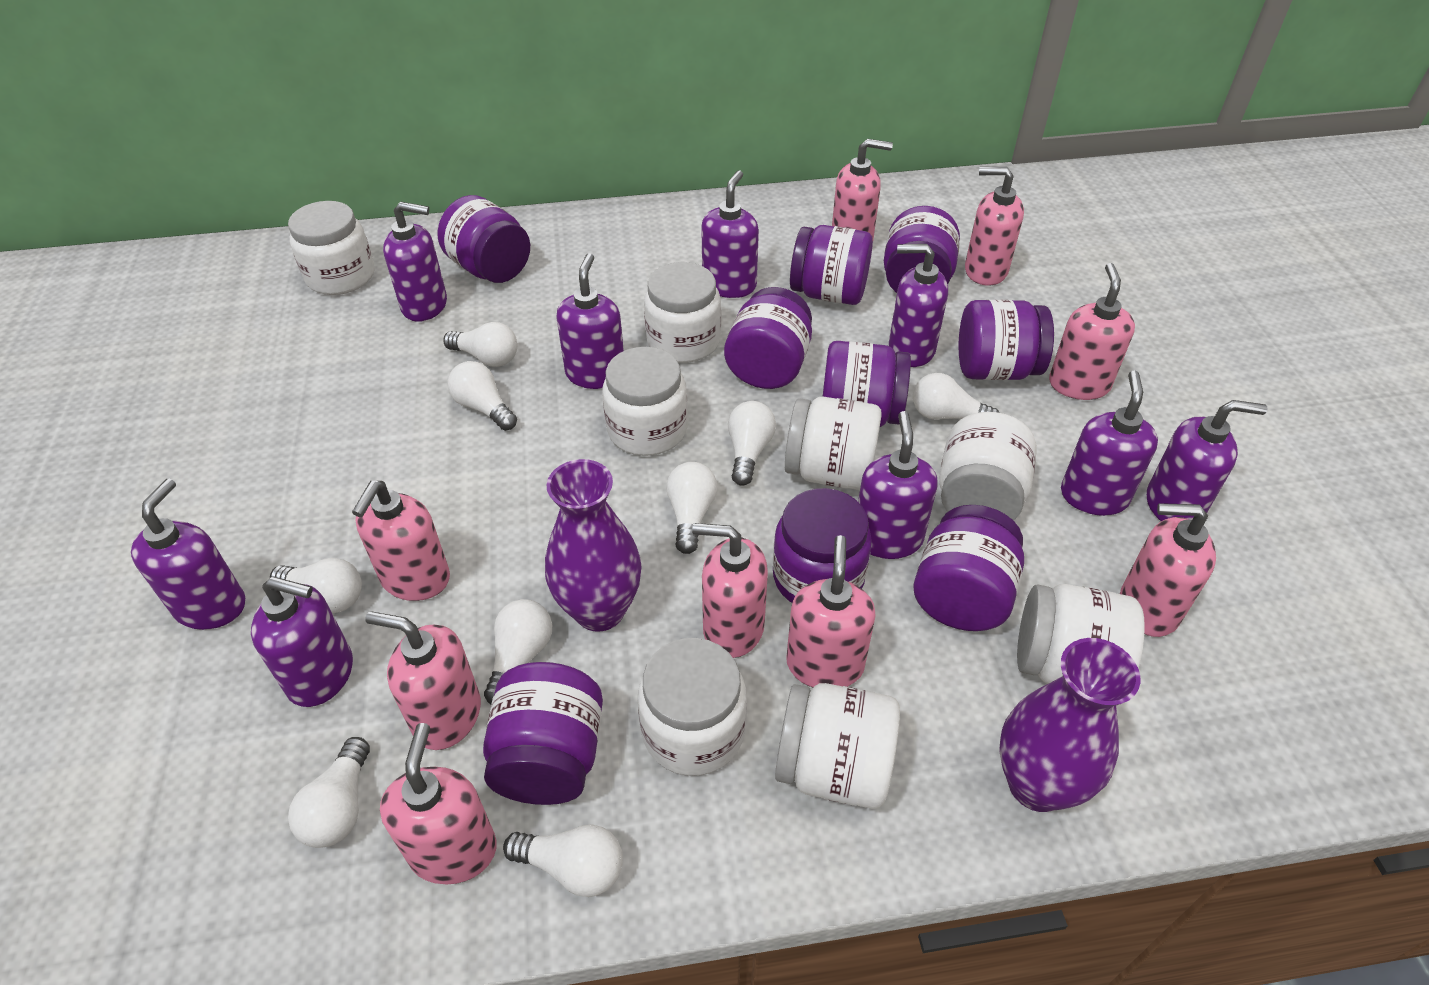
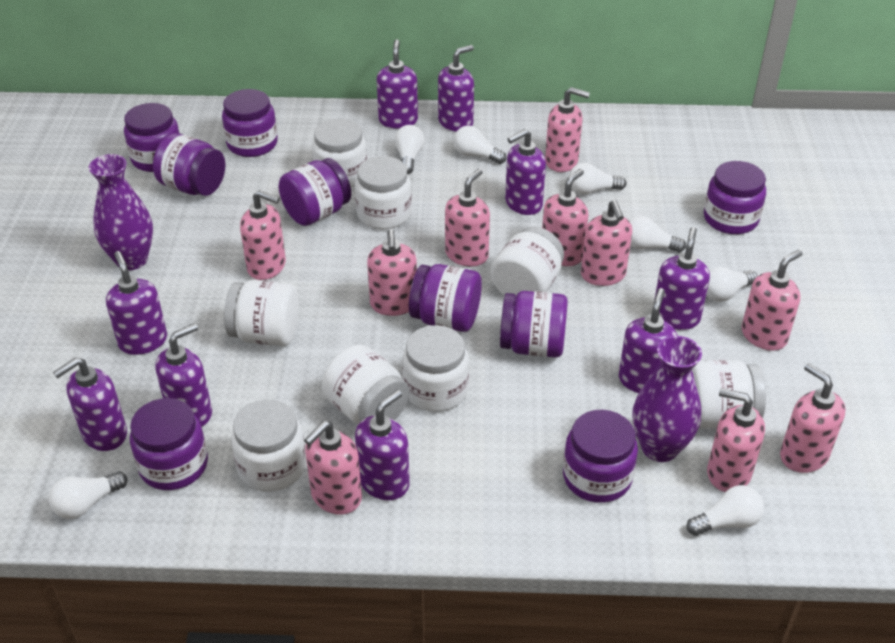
pink soap dispenser: [352,481,450,601] [365,611,481,750] [380,723,497,884] [692,523,768,658] [786,535,876,687] [832,139,893,239] [965,167,1024,286] [1049,263,1135,400] [1120,503,1216,637] = 9 -> [240,190,286,280] [304,421,362,515] [367,229,417,316] [445,169,490,267] [542,169,588,266] [545,87,590,172] [581,200,632,286] [707,388,765,492] [742,250,803,351] [780,363,846,473] = 10
white light bulb: [270,558,362,613] [288,737,370,848] [443,322,517,367] [448,361,517,431] [484,599,552,705] [503,824,623,897] [666,462,717,554] [728,401,776,486] [913,373,999,420] = 9 -> [49,472,128,519] [395,125,425,174] [453,125,507,164] [569,163,626,194] [629,216,686,253] [686,485,764,536] [706,267,757,302] = 7

